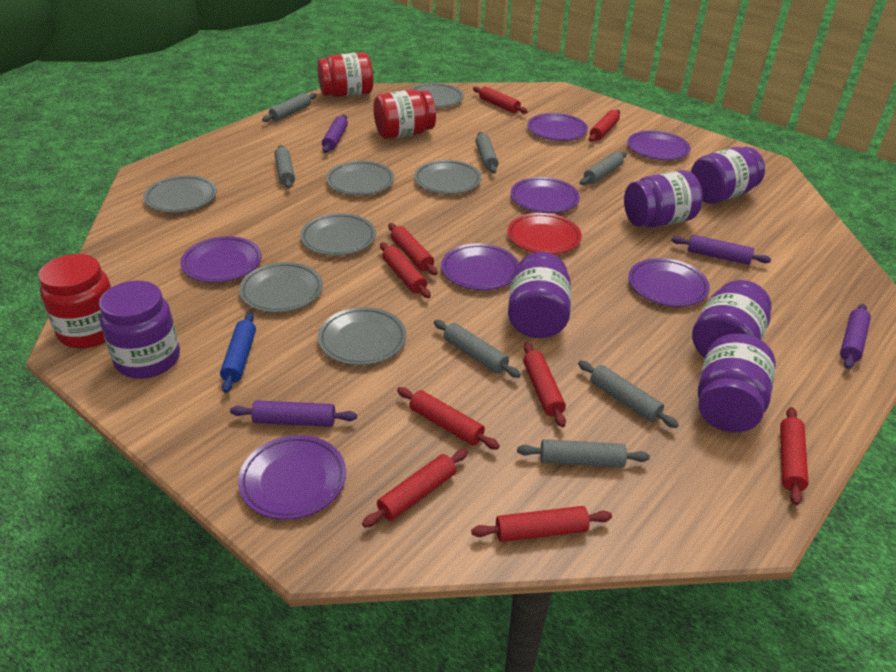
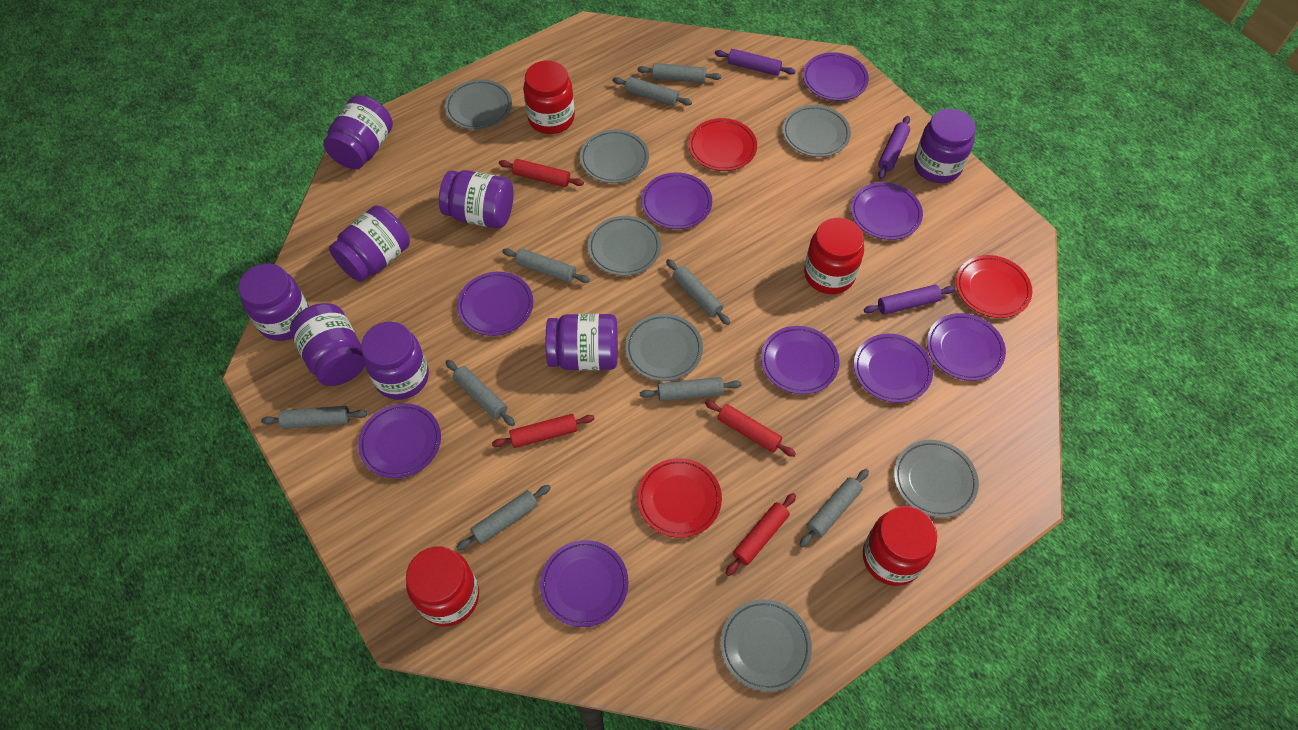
blue rolling pin: [220,312,256,393] = 1 -> none = 0
grey rolling pin: [262,93,317,122] [275,145,295,188] [434,320,521,378] [476,132,498,173] [517,439,650,467] [578,360,679,428] [580,151,627,185] = 7 -> [261,406,367,429] [445,360,515,426] [457,485,551,550] [502,248,590,283] [612,77,692,106] [637,63,721,83] [640,377,741,401] [666,259,730,325] [800,469,869,547] = 9
purple jar: [99,280,180,379] [508,252,571,338] [624,170,703,227] [691,147,765,204] [692,280,771,358] [698,333,776,432] = 6 -> [238,263,309,341] [290,303,364,386] [323,95,393,169] [329,206,410,282] [361,322,429,400] [439,170,514,228] [546,314,618,370] [914,109,976,183] = 8
purple plate: [180,236,261,283] [238,435,346,520] [441,243,519,290] [511,177,580,213] [527,113,588,141] [627,130,691,160] [628,258,710,307] = 7 -> [358,403,441,478] [457,272,533,336] [540,540,629,627] [641,172,712,229] [761,326,840,394] [803,52,869,101] [851,182,923,240] [854,334,933,403] [927,313,1006,381] = 9
purple rolling pin: [230,400,357,427] [322,115,348,153] [671,235,771,265] [840,304,871,369] = 4 -> [715,49,796,76] [864,285,955,315] [878,116,910,179] = 3
red jar: [39,254,111,348] [317,52,373,97] [373,89,436,139] = 3 -> [406,547,479,627] [523,60,575,134] [804,218,864,294] [863,506,937,586] = 4
red plate: [507,213,582,254] = 1 -> [637,458,722,538] [689,118,757,171] [956,255,1032,318] = 3
red rolling pin: [362,449,468,528] [380,242,431,298] [388,223,438,275] [397,387,500,449] [471,506,612,542] [473,86,528,114] [523,342,566,427] [589,110,620,142] [780,407,809,505] = 9 -> [492,414,595,448] [499,159,584,187] [705,400,796,457] [726,493,796,576] = 4

